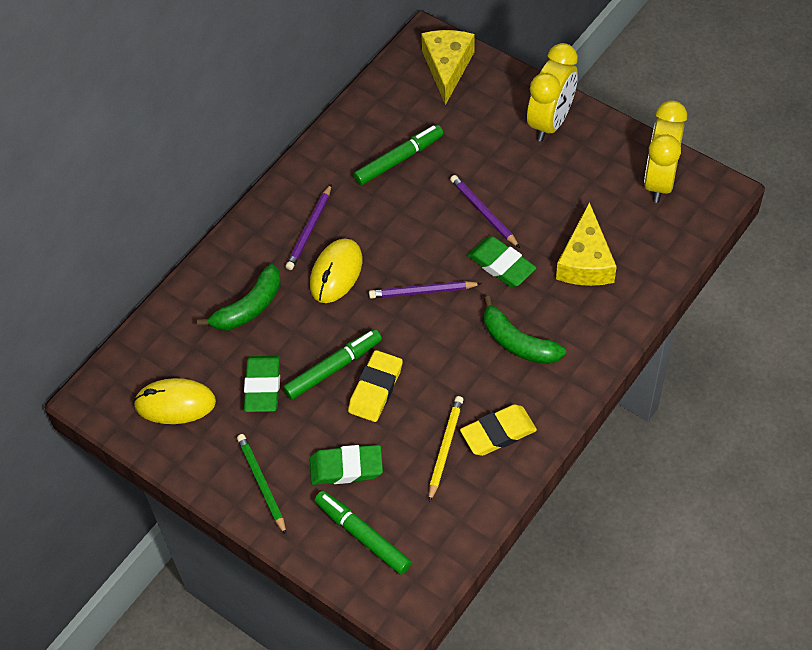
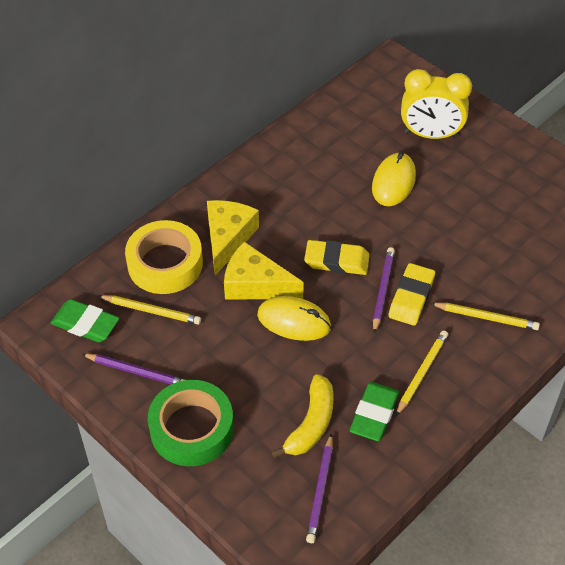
green banana: [197,264,281,331] [484,296,566,364] = 2 -> none = 0
green eraser: [244,356,280,412] [310,445,383,485] [468,236,536,287] = 3 -> [51,299,120,342] [350,382,400,441] = 2
green marker: [283,329,382,400] [314,491,411,575] [353,125,444,185] = 3 -> none = 0
green pencil: [237,434,286,535] = 1 -> none = 0
green tape: none = 0 -> [148,380,234,466] = 1
yellow banana: none = 0 -> [272,374,333,458] = 1
yellow clock: [527,43,578,142] [644,100,687,203] = 2 -> [401,69,472,139] = 1
yellow pencil: [429,396,463,502] = 1 -> [99,295,201,324] [396,331,448,416] [430,303,540,330] = 3
yellow tape: none = 0 -> [125,220,203,294] = 1

